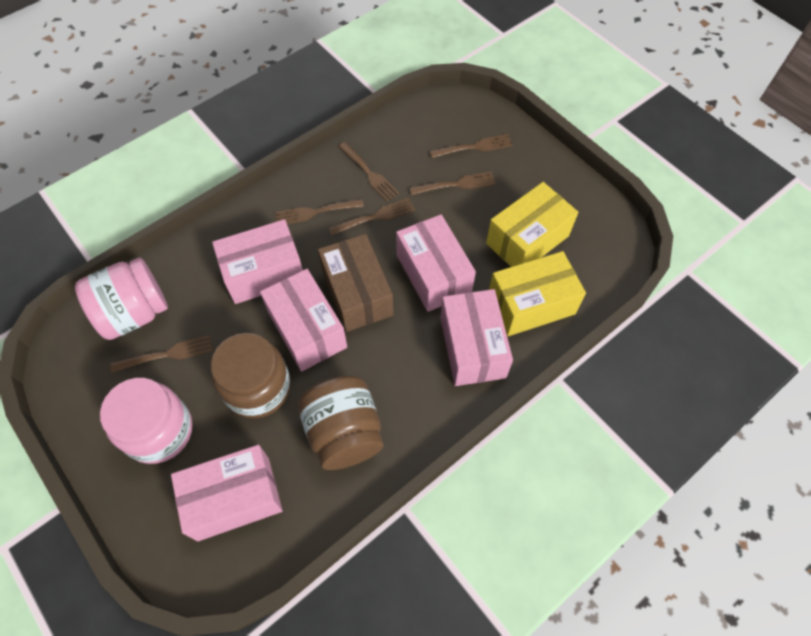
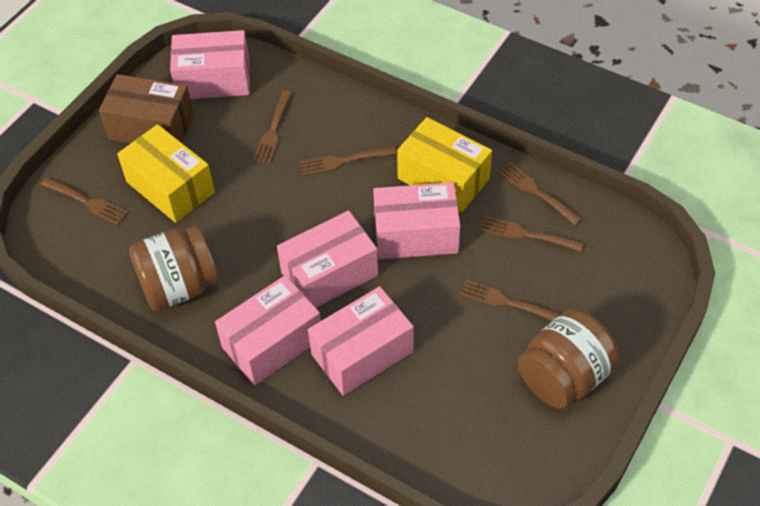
pink jar: [75,258,168,340] [100,378,193,464] = 2 -> none = 0

